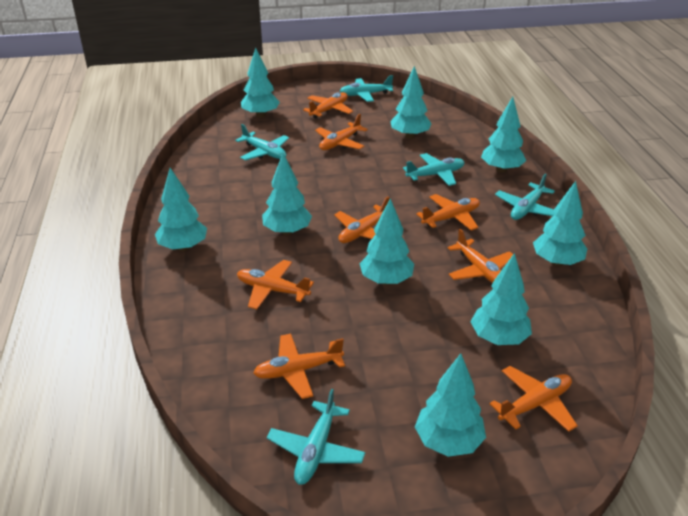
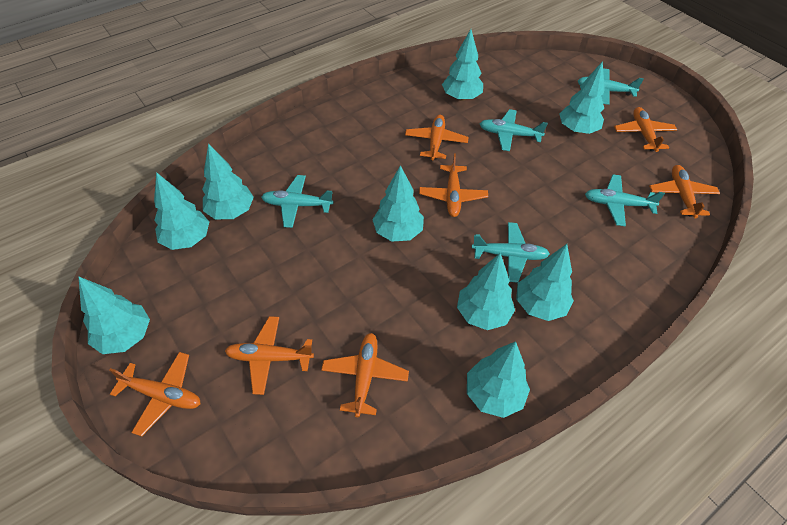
orange plane: [237,260,314,309] [253,334,345,399] [303,92,353,118] [315,114,368,150] [334,196,389,243] [416,194,480,231] [448,229,513,283] [490,366,578,432] = 8 -> [109,352,201,436] [225,316,314,395] [321,333,409,417] [405,115,469,160] [419,154,488,217] [614,107,677,152] [649,165,720,219] = 7

